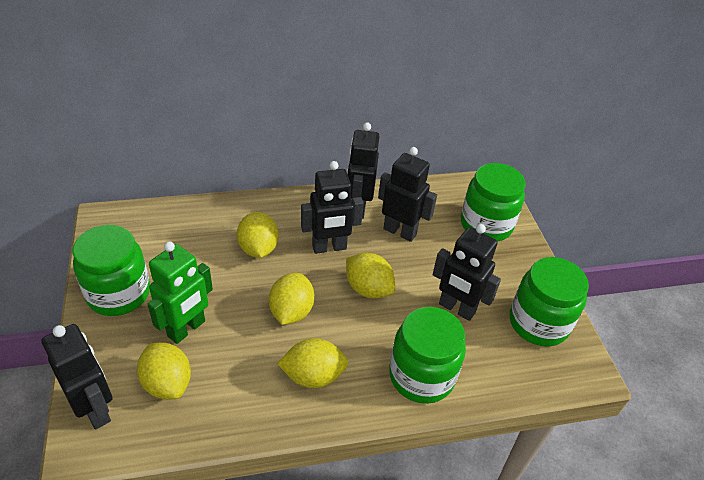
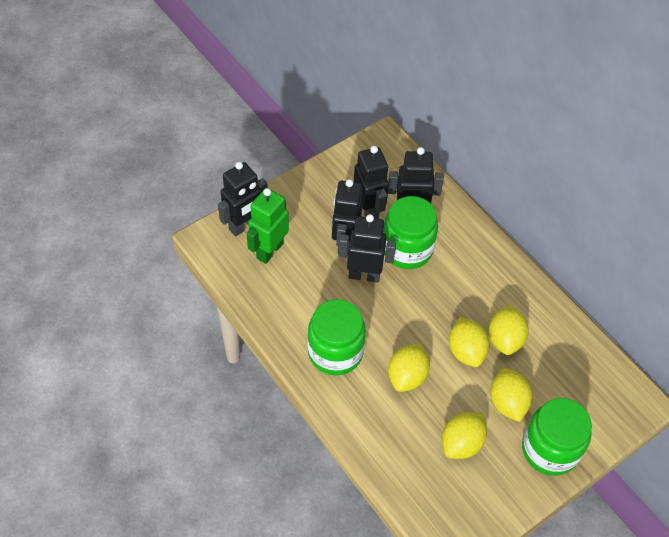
green jar: [72,225,150,316] [389,307,466,404] [461,163,526,242] [510,257,589,347] = 4 -> [307,300,366,375] [383,196,438,269] [522,398,592,476] = 3

